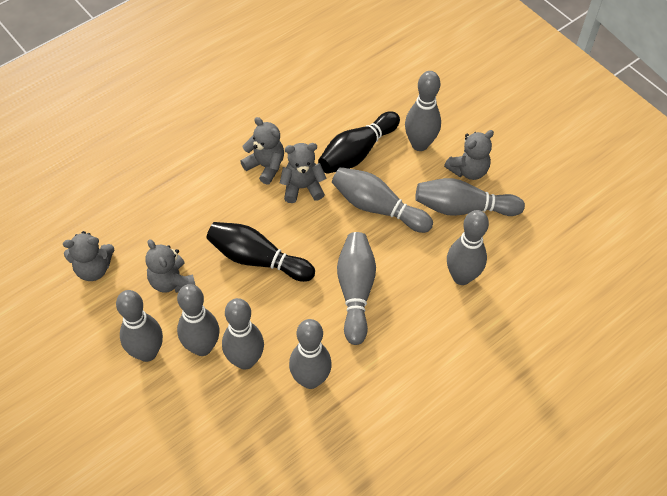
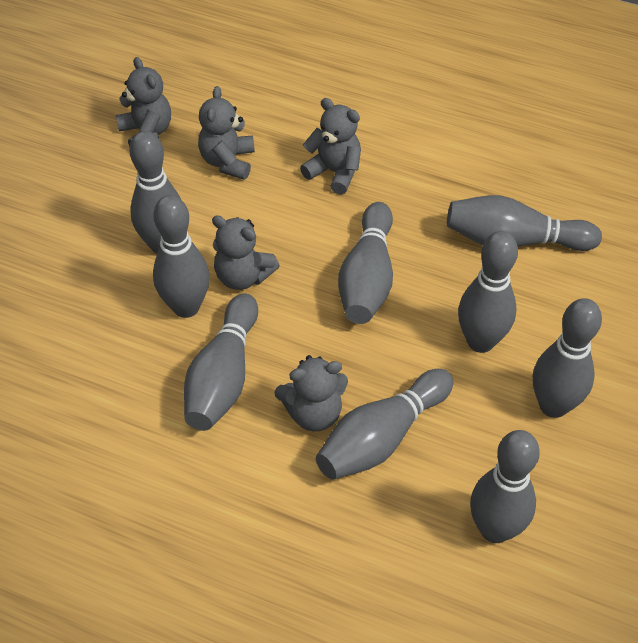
black bowling pin: [206,222,315,282] [318,111,400,174] = 2 -> none = 0

